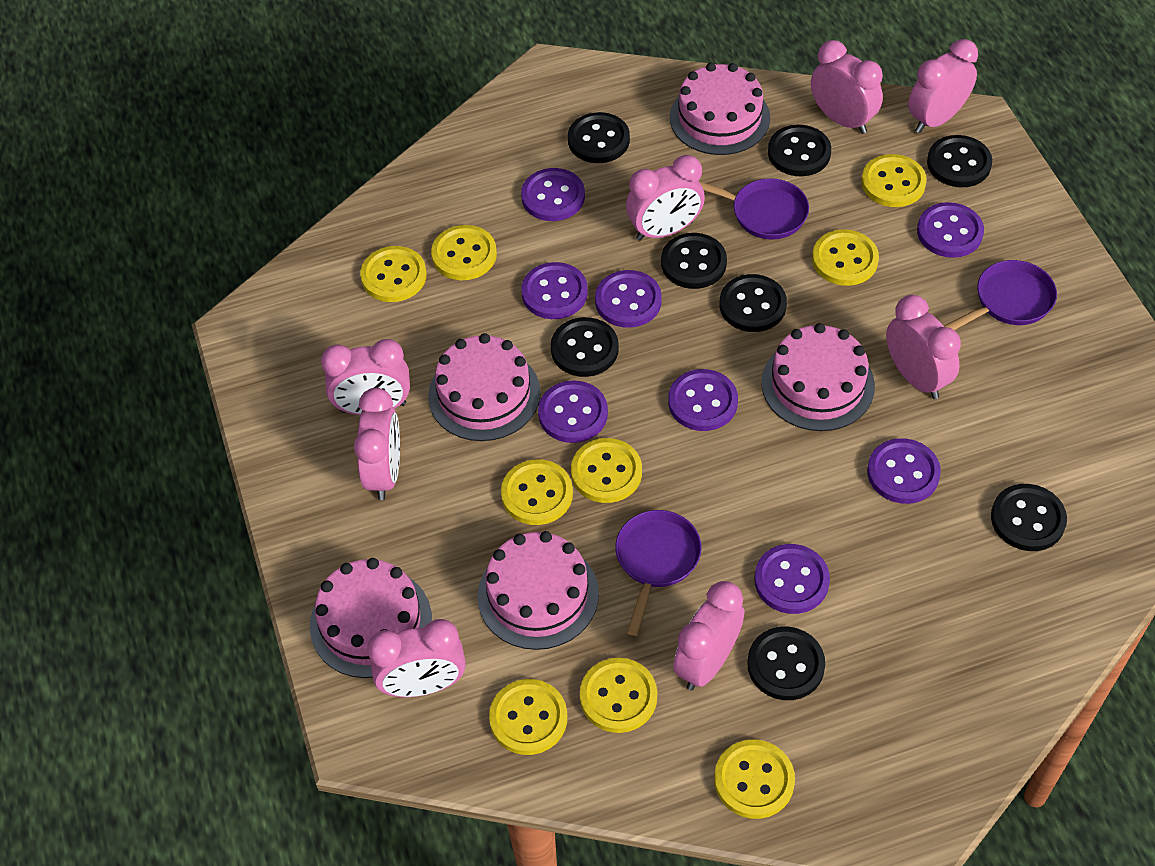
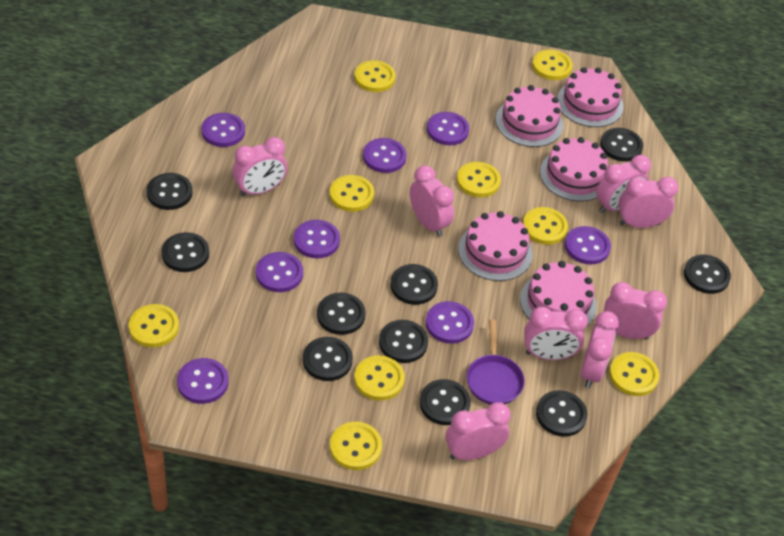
black button: [551,317,619,377] [568,112,630,163] [661,233,727,289] [720,274,787,332] [747,627,825,700] [768,125,831,176] [927,135,992,187] [991,484,1067,551] = 8 -> [146,173,192,210] [161,232,209,272] [303,337,353,381] [317,293,366,335] [379,320,428,363] [390,264,438,305] [420,379,471,425] [536,390,587,437] [600,128,643,162] [684,255,731,294] = 10
purple pan: [615,510,702,636] [699,178,809,240] [944,260,1057,330] = 3 -> [467,320,525,405] = 1

